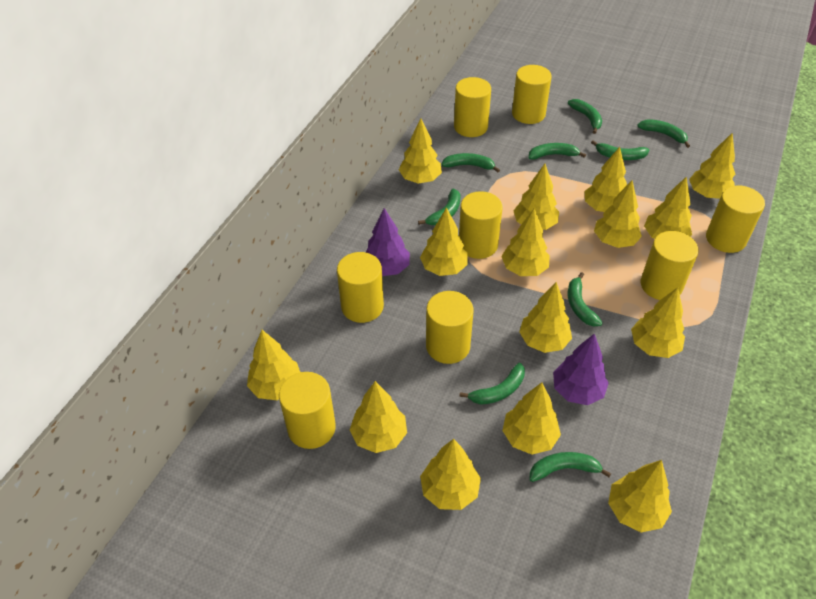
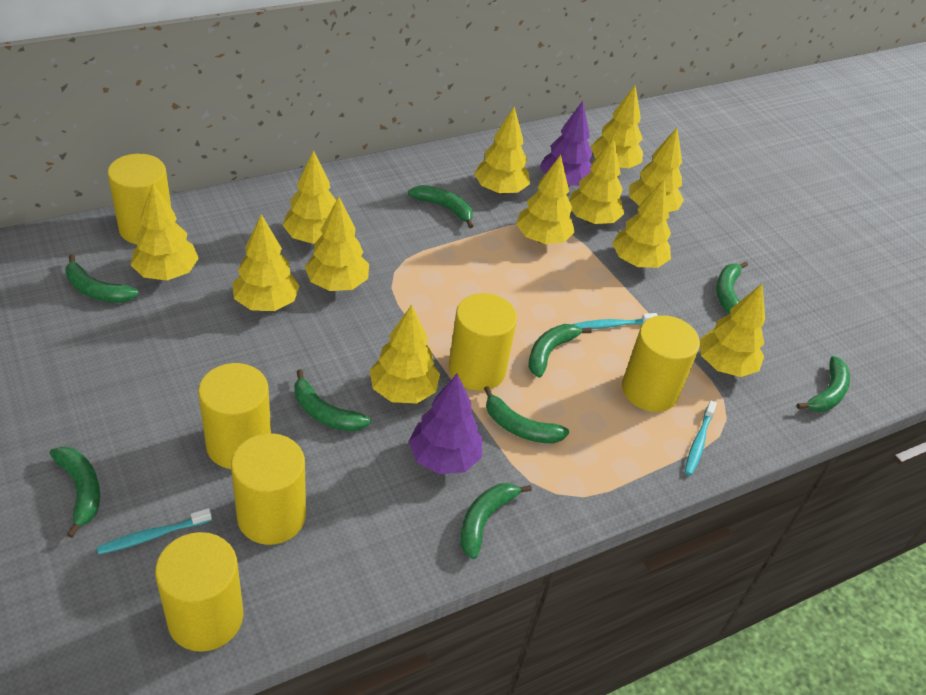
turquoise toothbrush: none = 0 -> [97,508,212,555] [573,313,658,329] [685,401,717,476] = 3
yellow cylinder: [279,372,336,449] [337,252,384,323] [426,291,474,364] [454,77,491,137] [459,191,503,259] [512,65,552,124] [641,231,698,300] [706,186,765,253] = 8 -> [107,154,172,244] [155,532,243,652] [198,363,271,469] [231,433,306,545] [449,293,517,391] [622,315,700,412] = 6
yellow tree: [247,330,300,400] [350,381,407,453] [399,118,442,183] [420,207,468,276] [420,439,481,510] [501,209,550,276] [502,382,561,454] [514,164,559,230] [519,282,572,353] [585,147,627,212] [594,180,642,248] [608,460,672,532] [631,287,685,358] [644,176,692,239] [689,133,735,199] = 15 -> [131,183,199,280] [232,214,300,311] [283,150,336,244] [305,197,369,291] [369,304,440,404] [474,107,530,195] [516,155,575,244] [569,137,624,224] [591,85,643,168] [612,179,671,268] [629,128,684,212] [699,284,765,377] = 12

